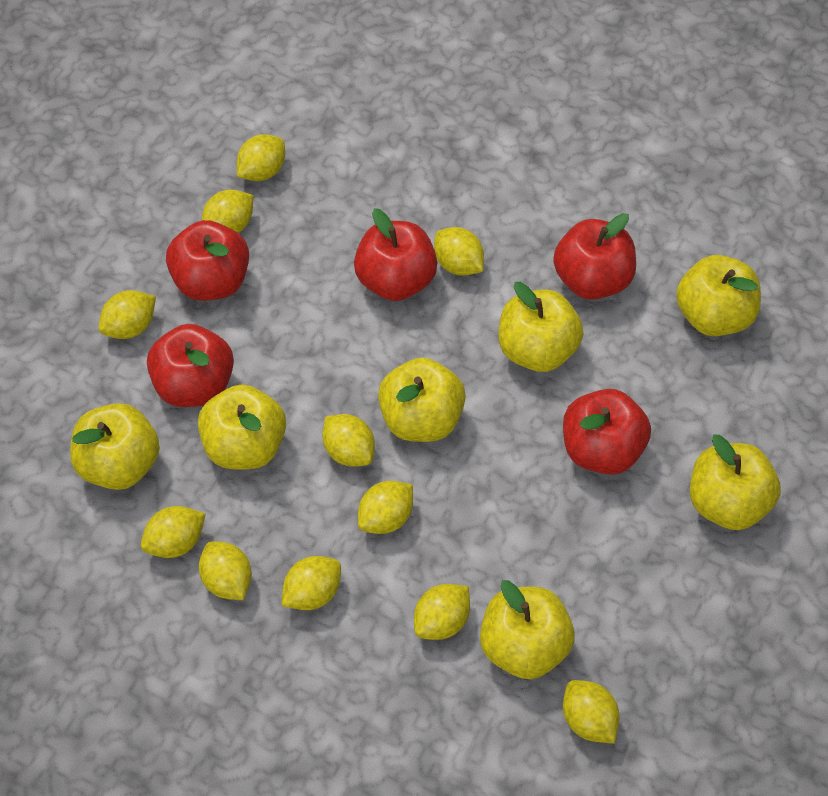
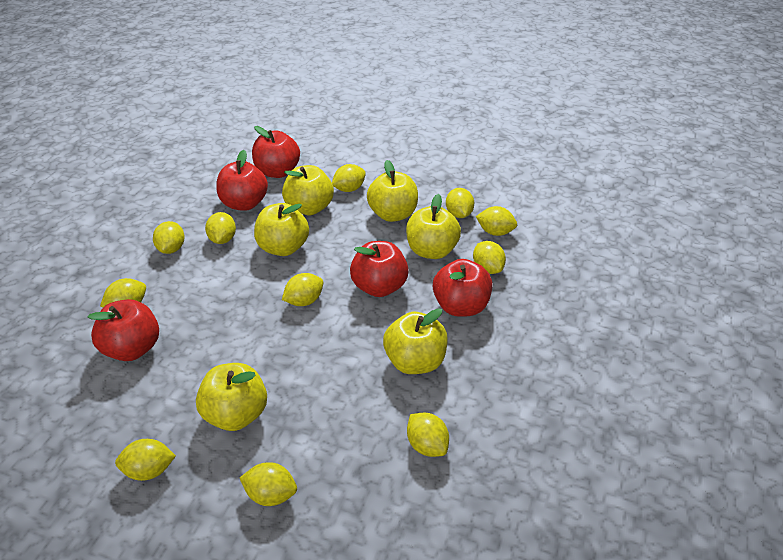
yellow apple: [70,403,160,490] [198,384,286,470] [378,358,466,442] [480,580,575,679] [498,282,584,372] [676,255,761,336] [690,435,781,530] = 7 -> [196,363,267,431] [254,203,309,256] [282,165,334,215] [367,160,418,222] [383,308,448,374] [406,194,461,259] = 6

